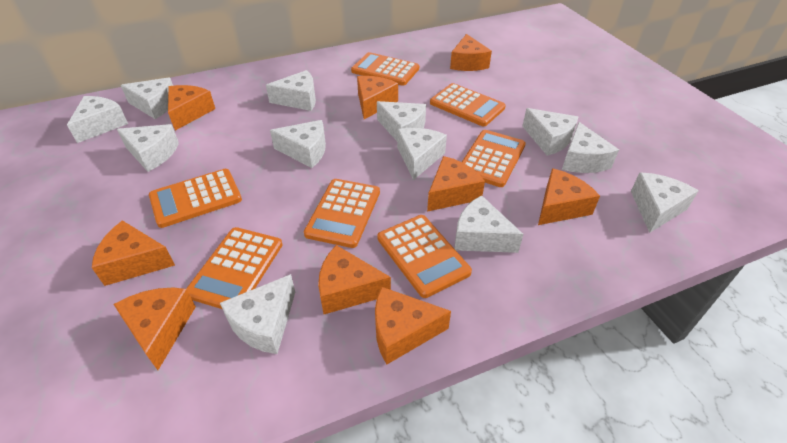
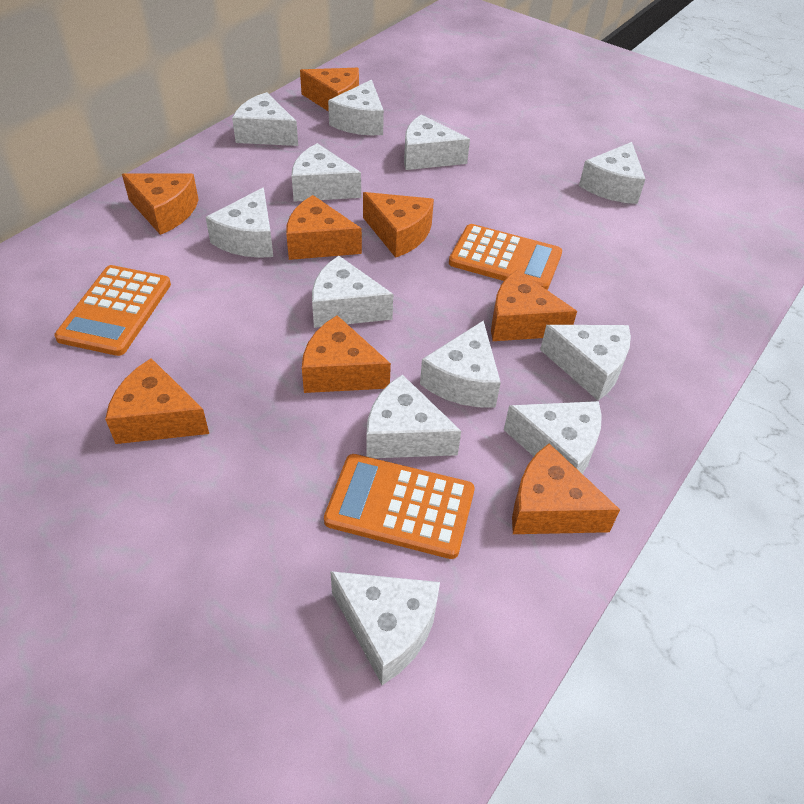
orange calculator: [149,169,242,228] [186,227,282,309] [304,179,380,248] [351,52,419,86] [377,215,472,298] [430,83,506,126] [462,130,526,187] = 7 -> [54,265,171,356] [324,454,475,559] [449,224,562,290] = 3
orange cheese: [92,220,175,286] [113,288,196,370] [168,85,215,130] [318,245,391,314] [357,76,398,119] [375,287,451,364] [427,156,485,212] [450,34,492,71] [538,168,600,225] = 9 -> [105,358,209,444] [122,174,199,235] [286,195,362,260] [300,68,359,112] [302,315,391,393] [363,192,434,258] [491,270,577,341] [512,443,620,534] = 8

